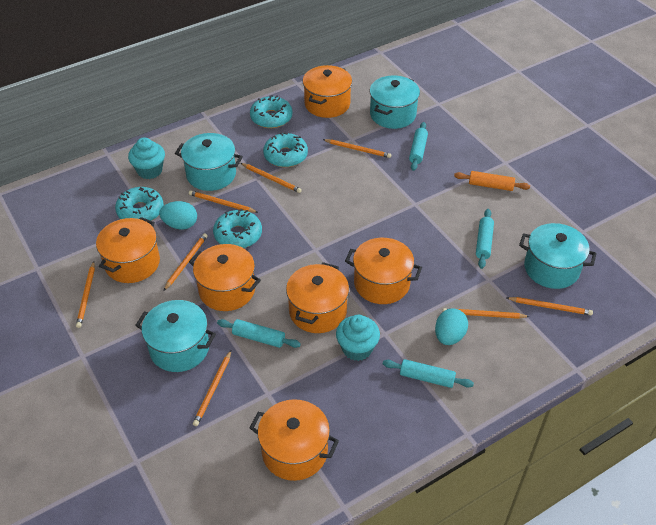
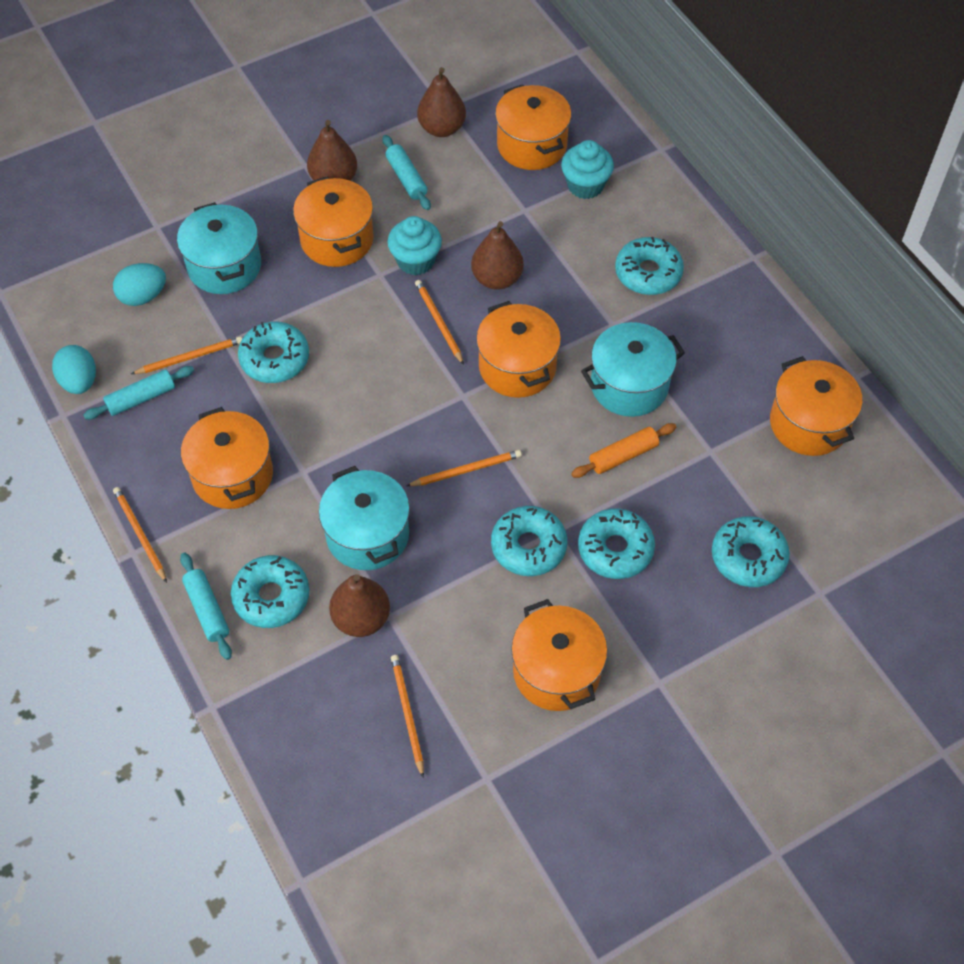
brown pear: none = 0 -> [307,120,357,181] [329,574,390,637] [417,67,466,137] [471,221,524,290] = 4
orange pencil: [76,261,95,328] [163,233,208,291] [189,190,259,213] [193,351,231,426] [241,163,302,193] [323,139,391,158] [443,308,530,319] [507,297,593,315] = 8 -> [113,487,167,583] [131,336,242,374] [391,655,424,777] [406,450,522,486] [415,280,464,365] = 5
turquoise donut: [115,187,164,221] [213,209,262,248] [250,95,292,128] [263,132,308,167] = 4 -> [231,555,309,628] [238,322,309,383] [491,506,567,576] [578,508,655,579] [615,237,684,295] [712,516,790,587] = 6
turquoise pot: [135,300,216,372] [175,133,243,191] [370,75,420,129] [519,223,597,289] = 4 -> [177,202,261,294] [319,466,410,570] [581,322,685,417] = 3
turquoise rolling pin: [217,319,301,348] [383,359,474,388] [409,122,428,171] [476,209,494,269] = 4 -> [83,366,194,420] [180,553,232,660] [383,135,431,210] = 3

